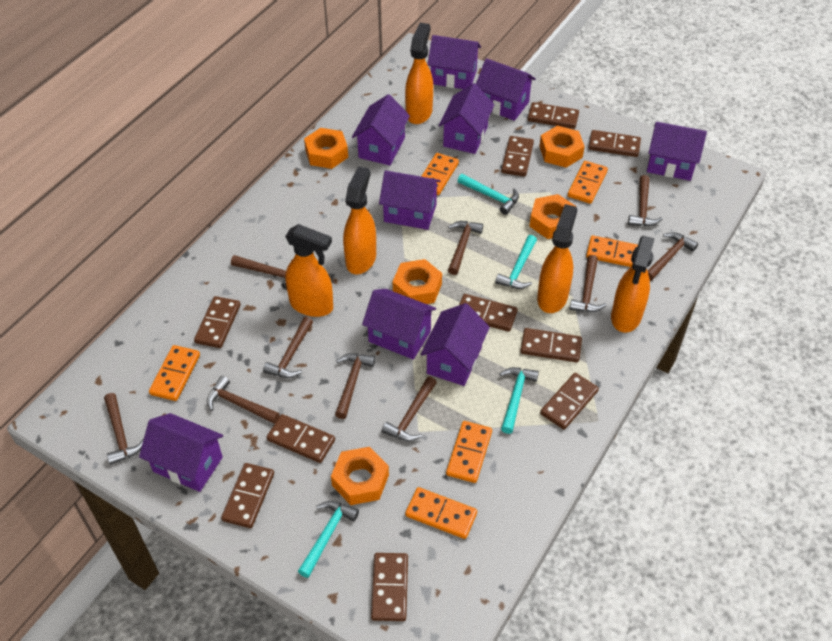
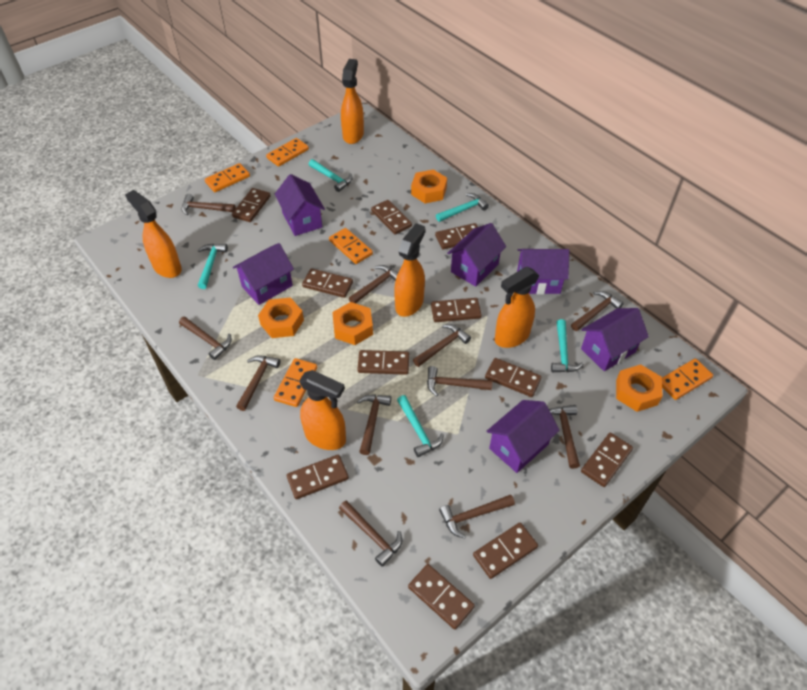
brown domino: [194,296,241,348] [221,463,274,528] [267,414,335,463] [371,553,408,621] [459,294,518,332] [501,136,534,177] [520,328,582,362] [528,102,579,129] [540,373,599,430] [588,130,641,157] = 10 -> [232,188,271,222] [287,455,349,499] [302,268,353,298] [357,350,409,375] [371,200,412,234] [408,564,475,630] [431,298,482,322] [435,223,478,250] [473,523,538,579] [485,358,542,397] [581,433,633,487] = 11
brown hammer: [104,393,144,465] [207,376,280,424] [231,255,292,290] [263,317,313,378] [335,353,375,419] [381,377,437,441] [448,221,483,275] [569,255,607,312] [628,175,662,226] [647,232,698,281] = 10 -> [179,316,232,360] [182,194,236,215] [236,355,280,411] [339,500,402,567] [349,265,398,303] [357,395,391,455] [413,324,471,367] [427,366,492,396] [439,495,515,538] [549,405,580,469] [571,291,624,331] = 11
orange domino: [149,345,200,401] [405,487,477,539] [421,153,459,195] [446,421,492,483] [568,161,608,204] [586,235,638,267] = 6 -> [204,163,250,192] [266,138,309,167] [274,358,317,407] [329,228,373,264] [662,358,713,400] = 5
orange nut: [304,128,348,169] [331,447,389,505] [393,259,442,304] [529,194,576,239] [539,126,585,168] = 5 -> [258,297,304,338] [332,302,373,345] [411,169,447,203] [616,364,662,412] = 4
purple house: [139,413,223,492] [352,94,410,165] [362,289,436,360] [379,170,441,230] [420,303,490,386] [427,35,481,89] [439,83,494,154] [476,58,536,121] [647,122,707,181] = 9 -> [233,243,294,305] [275,174,325,236] [447,223,506,287] [486,400,560,473] [517,249,569,294] [581,308,649,371] = 6
turquoise hammer: [298,501,359,578] [458,174,519,215] [495,235,537,289] [499,367,539,434] = 4 -> [198,244,228,289] [309,159,352,192] [397,395,444,457] [436,193,489,222] [551,319,583,372] = 5

